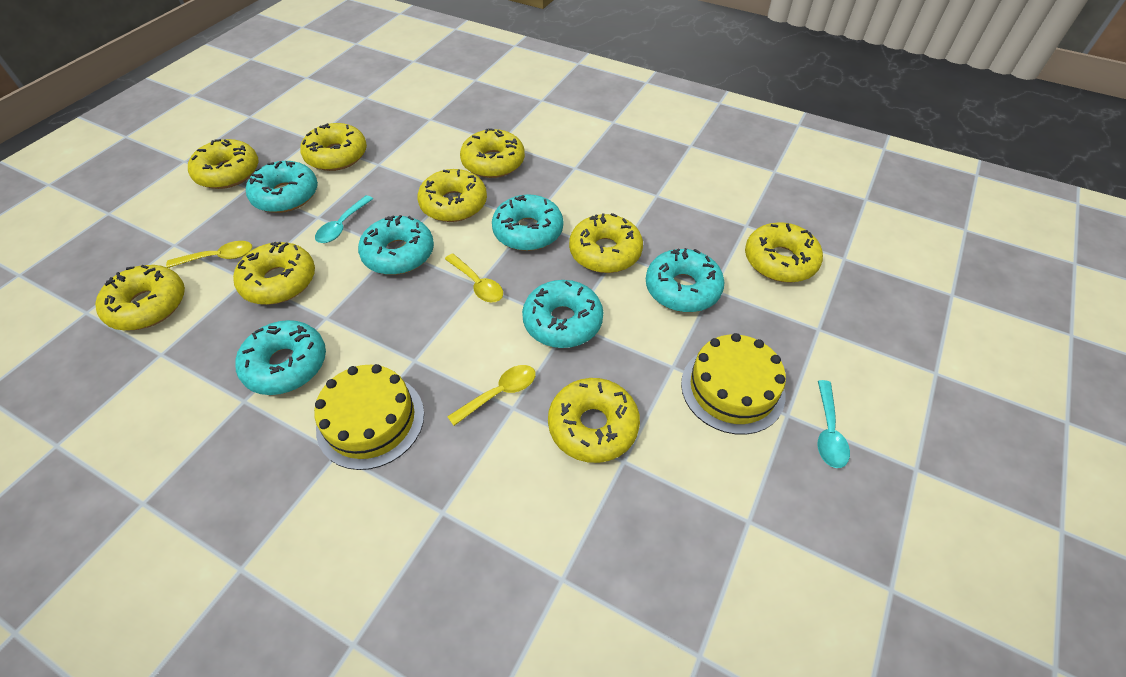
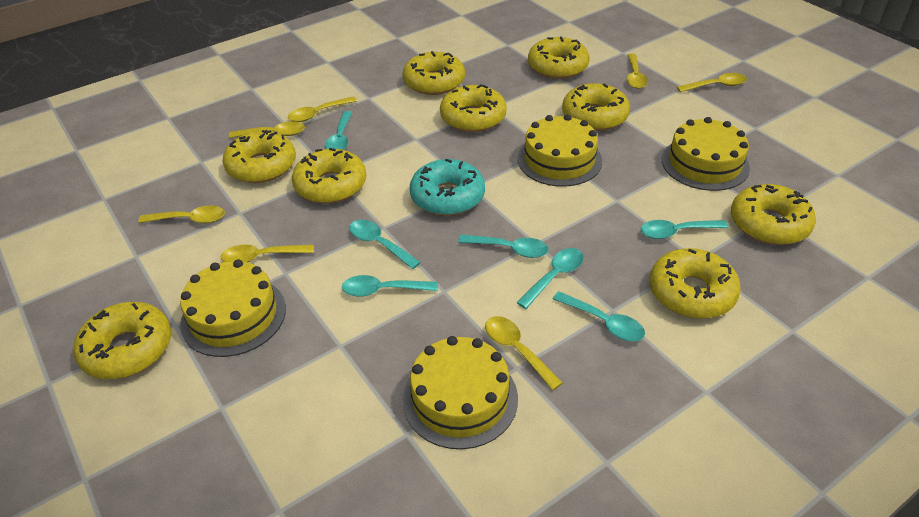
turquoise donut: [235,320,326,395] [246,161,318,213] [358,215,434,275] [492,195,563,251] [522,280,603,348] [646,248,724,312] = 6 -> [410,158,485,216] = 1
turquoise spoon: [315,195,373,243] [818,380,850,468] = 2 -> [325,111,352,150] [342,275,438,297] [349,220,421,269] [458,235,549,258] [516,248,584,309] [553,291,645,341] [641,220,728,239] = 7
yellow cake: [314,364,424,470] [681,333,786,435] = 2 -> [180,259,286,357] [403,336,518,449] [518,114,602,187] [662,117,750,191] = 4
yellow spoon: [166,241,252,268] [445,254,503,302] [447,365,535,426] = 3 -> [138,205,225,223] [221,245,314,262] [229,121,305,138] [288,96,357,122] [485,316,563,390] [627,54,648,89] [677,73,747,92] = 7

